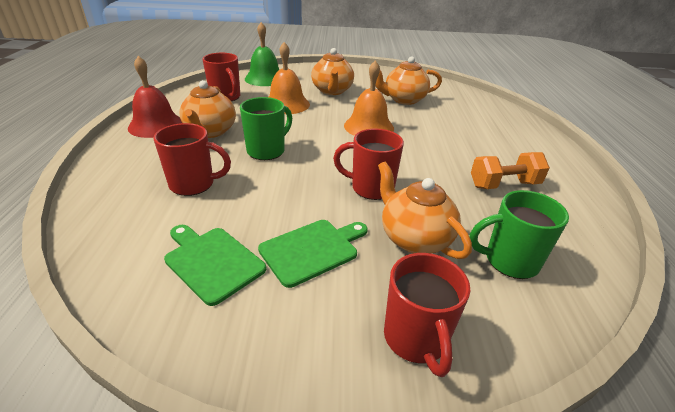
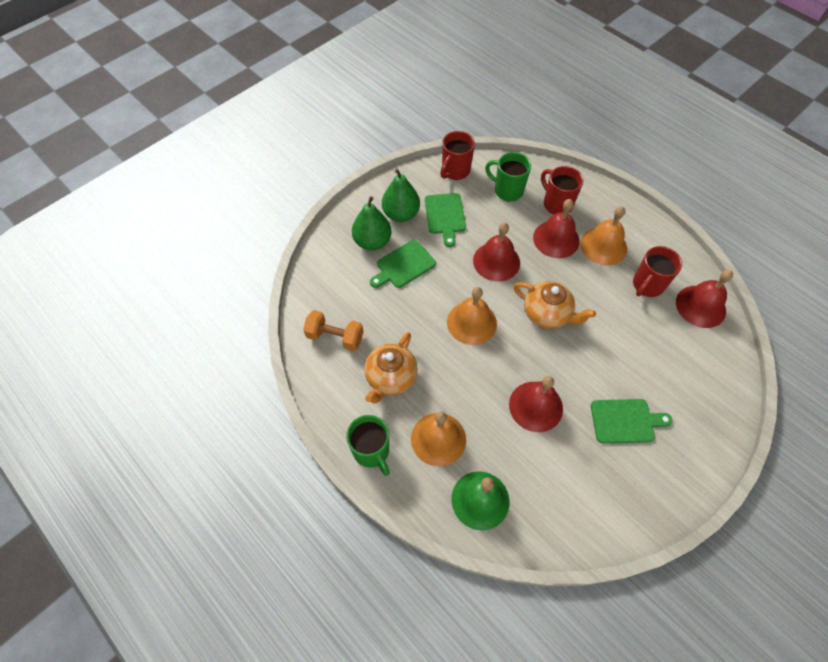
green cutting board: [164,225,266,306] [258,220,368,288] = 2 -> [370,240,436,288] [425,193,466,247] [591,399,672,444] = 3
green pear: none = 0 -> [352,196,392,250] [382,169,420,222] = 2
orange bell: [269,42,310,114] [344,60,394,136] = 2 -> [411,411,466,466] [447,287,497,345] [580,206,627,266] = 3
orange teapot: [180,80,236,138] [311,48,354,95] [375,56,442,105] [378,161,472,259] = 4 -> [364,332,418,403] [513,281,596,329] = 2
red bell: [128,56,182,138] = 1 -> [473,222,520,282] [509,376,563,432] [533,199,579,258] [676,270,733,328] = 4
red mug: [154,123,231,196] [202,53,240,101] [333,129,404,200] [384,253,470,377] = 4 -> [440,131,475,180] [541,166,584,215] [633,246,682,297] = 3

